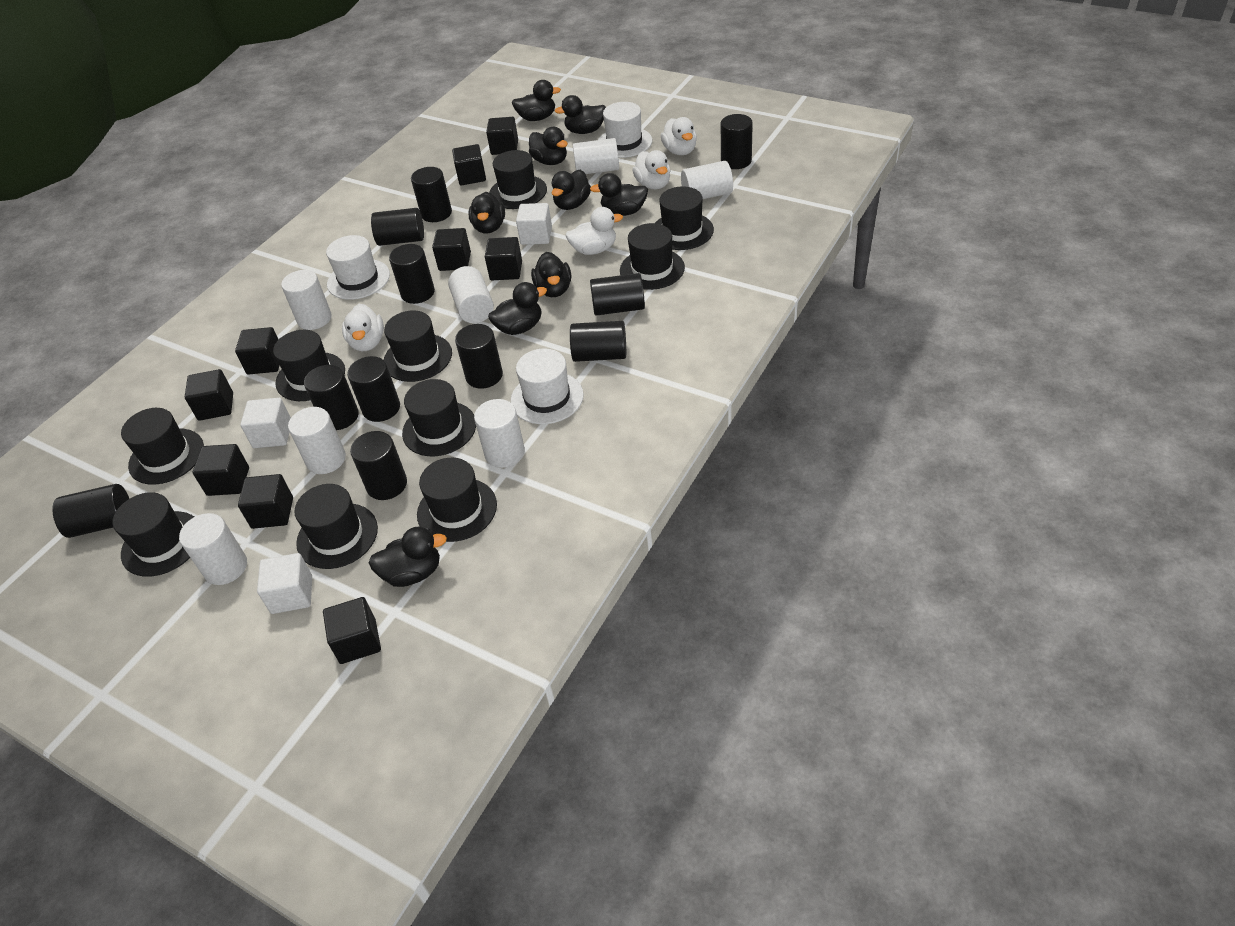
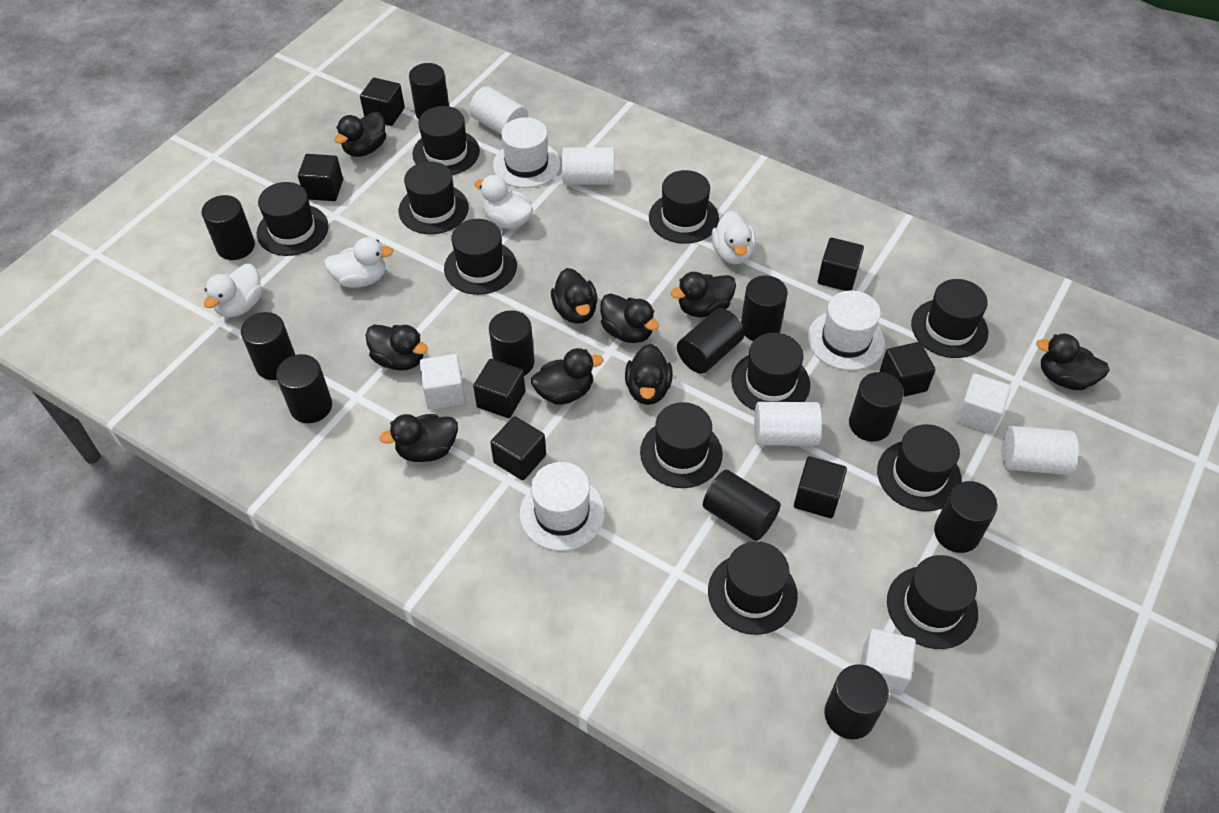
black cube: [185,369,233,421] [193,444,249,496] [235,327,280,375] [238,474,293,529] [323,597,381,664] [432,228,471,271] [452,144,486,185] [485,237,522,280] [486,117,518,155] = 9 -> [298,154,343,201] [360,78,405,126] [473,359,525,418] [490,416,546,480] [794,456,847,518] [818,238,864,291] [880,342,936,397] = 7
black hat: [113,492,194,577] [121,408,204,485] [273,330,345,401] [294,484,378,569] [384,310,452,382] [402,379,476,456] [417,458,497,542] [489,150,547,209] [620,223,685,290] [655,186,714,250] = 10 -> [257,182,329,256] [399,161,469,234] [412,106,480,175] [444,219,517,295] [640,402,723,488] [649,170,719,244] [708,541,798,635] [731,333,810,411] [877,424,962,512] [887,555,978,649] [911,279,988,358] = 11
white cylinder: [179,513,247,585] [281,270,332,330] [288,407,346,474] [448,266,494,323] [474,399,525,468] [573,138,619,174] [681,161,733,199] = 7 -> [469,86,528,134] [562,147,614,185] [754,402,822,446] [1002,426,1079,475] = 4

